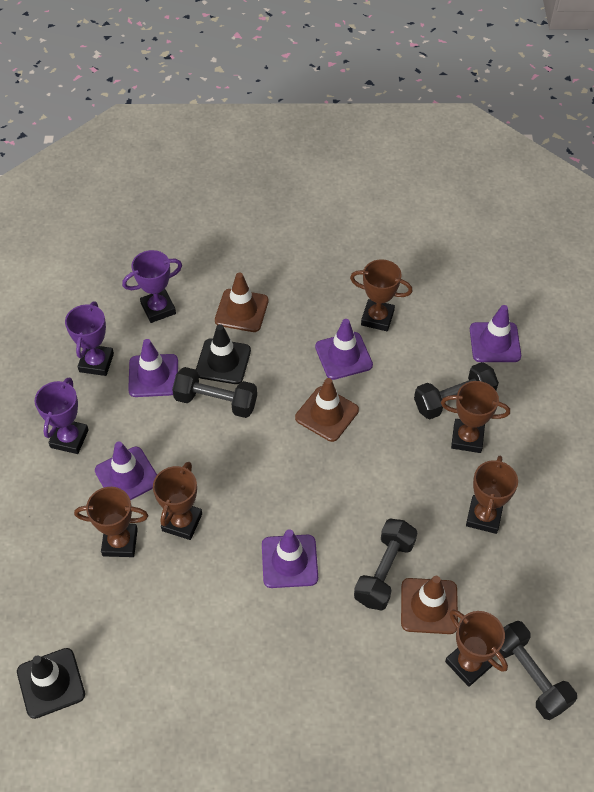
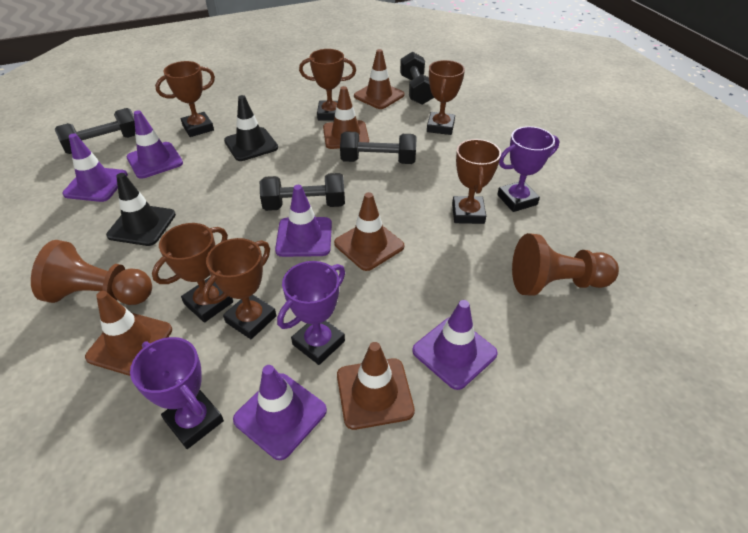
brown pawn: none = 0 -> [31,240,152,305] [512,233,619,296] = 2
brown traffic cone: [215,273,269,332] [295,378,359,442] [401,576,458,634] = 3 -> [85,291,172,376] [323,86,369,149] [334,192,404,271] [337,342,415,430] [354,49,404,109] = 5

